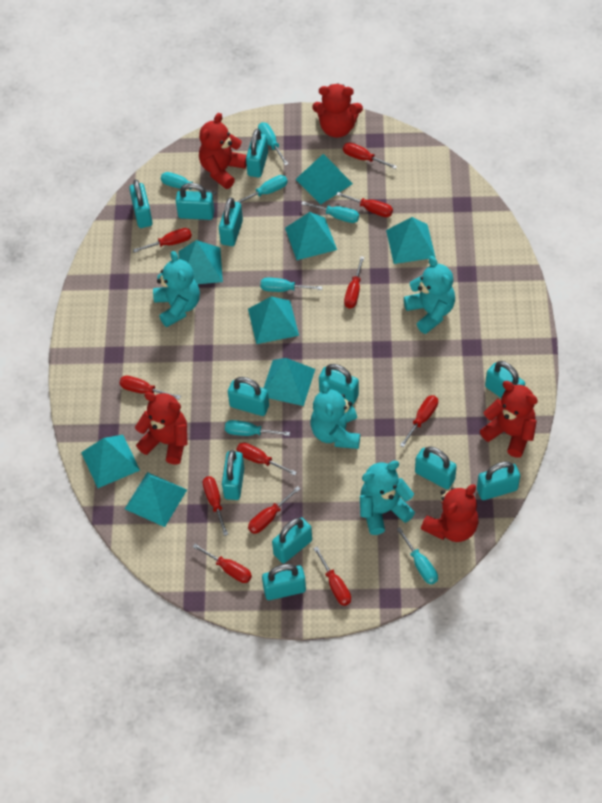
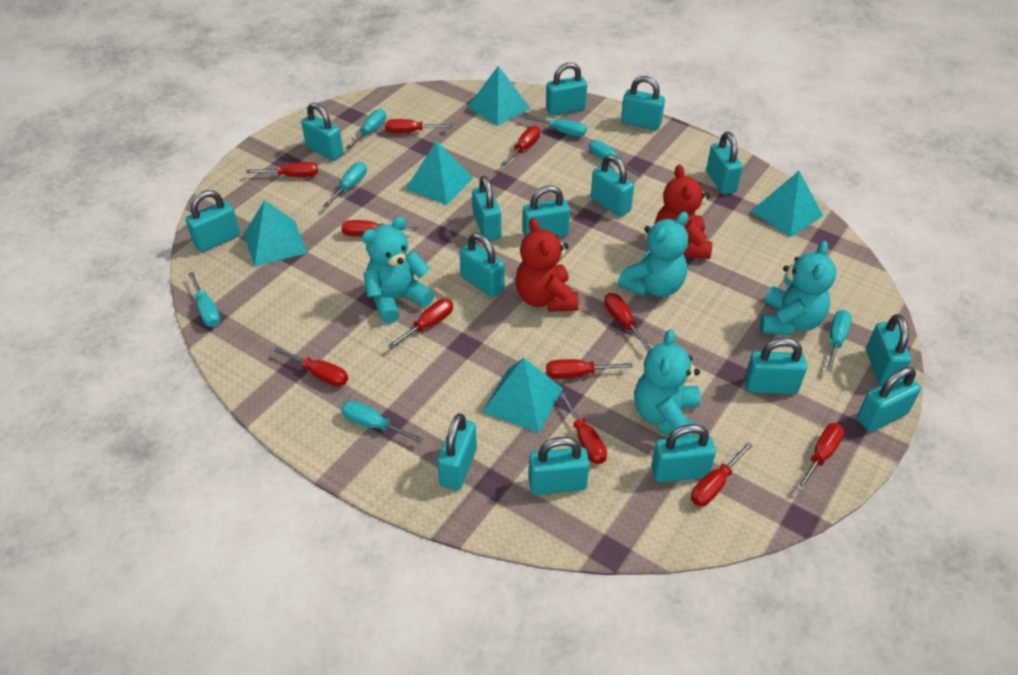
red teddy bear: [135,392,188,465] [199,113,247,189] [312,83,363,138] [421,484,479,542] [480,381,538,458] = 5 -> [515,218,578,312] [654,165,712,259] = 2
turquoise padlock: [129,179,153,228] [176,183,214,220] [219,197,243,246] [222,450,244,500] [228,377,269,416] [246,129,268,177] [262,564,306,600] [272,517,312,563] [319,364,359,405] [415,447,457,489] [477,461,520,500] [485,361,525,398] = 12 -> [185,190,240,252] [301,102,344,161] [437,413,477,490] [459,233,505,297] [472,176,501,241] [523,186,570,237] [529,437,590,495] [546,62,587,116] [591,154,634,217] [621,76,665,130] [651,424,716,482] [706,132,743,194] [745,338,807,394] [857,367,921,432] [866,314,911,386] = 15
turquoise pyramid: [81,435,140,488] [125,472,187,527] [178,240,223,284] [248,296,299,344] [264,358,315,406] [285,212,337,260] [296,154,353,204] [386,217,436,264] = 8 -> [244,200,307,267] [406,141,473,205] [467,66,530,126] [482,358,563,433] [751,171,823,237] = 5

